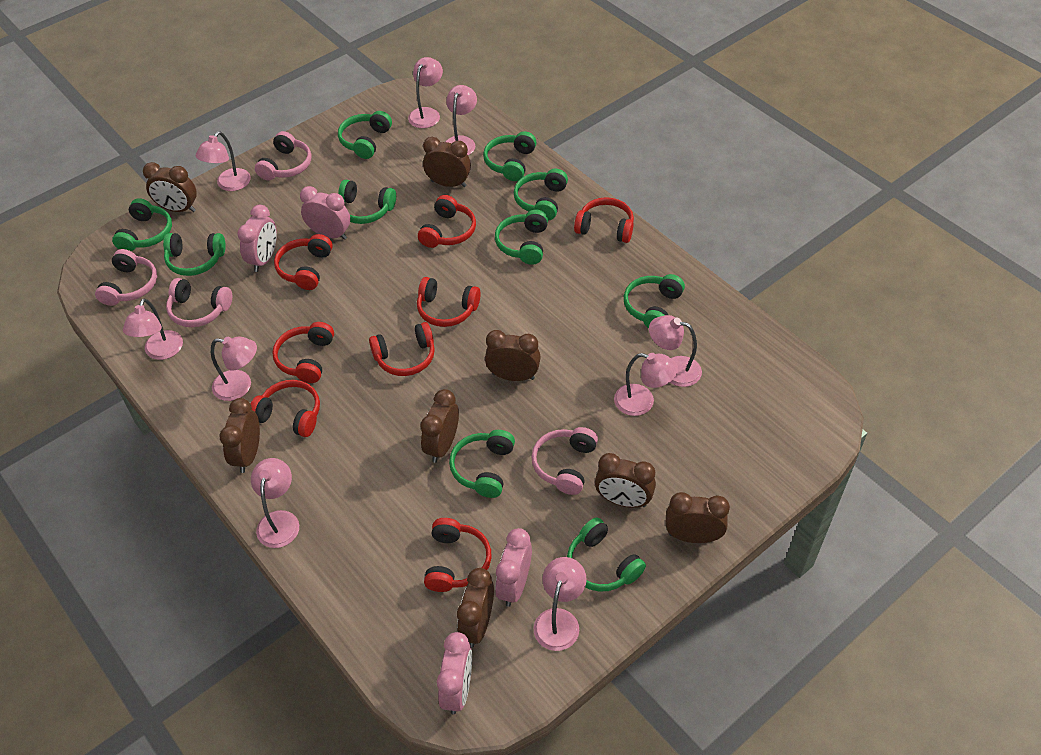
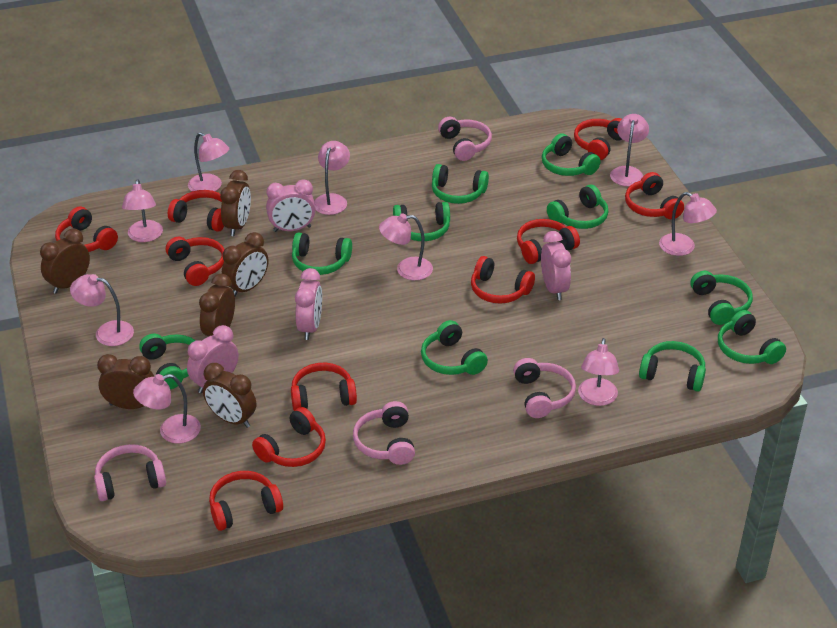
brown clock: [143,162,197,212] [219,398,260,473] [420,389,459,463] [423,137,471,187] [457,568,494,647] [485,330,541,381] [595,453,656,508] [666,492,730,543] = 8 -> [40,228,90,294] [97,354,154,409] [199,274,235,336] [203,363,256,428] [220,170,251,236] [222,232,268,296] = 6
red headphones: [251,380,320,437] [272,322,334,383] [274,234,333,290] [369,322,435,376] [417,277,481,327] [418,195,476,248] [424,518,492,592] [574,197,634,243] = 8 -> [55,207,118,252] [166,237,225,286] [168,190,224,232] [209,471,283,531] [252,407,326,467] [291,363,357,411] [471,256,535,304] [517,219,580,264] [574,118,622,160] [625,172,684,219] = 10

